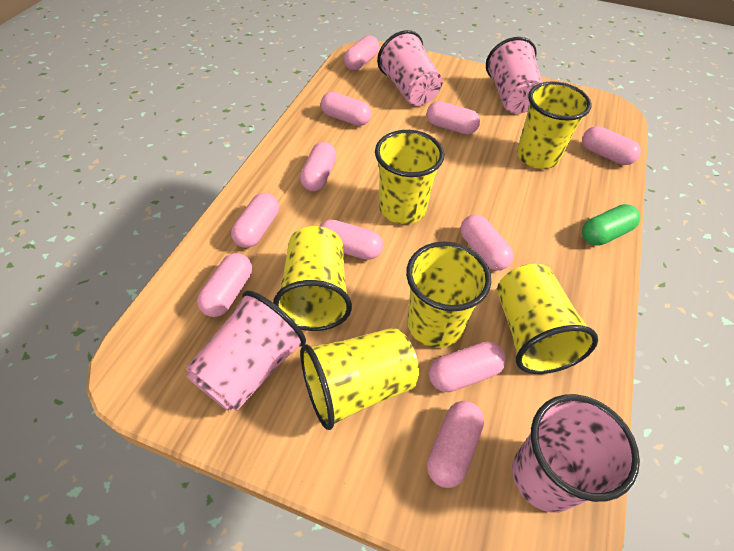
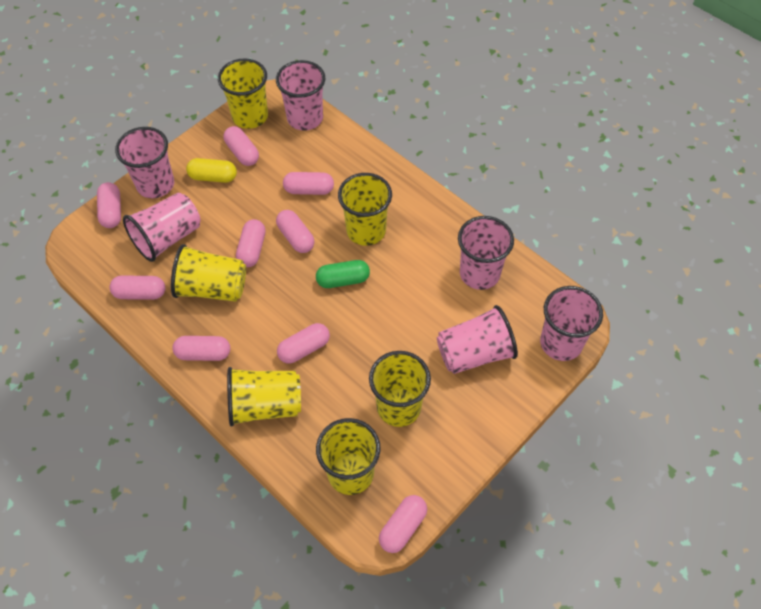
pink capsule: [197,253,252,317] [231,193,279,248] [300,142,337,191] [320,220,383,260] [321,92,371,126] [344,35,380,70] [427,101,480,135] [427,401,484,488] [429,342,506,392] [460,214,513,271] [582,126,641,165] = 11 -> [97,182,121,228] [109,276,165,300] [173,336,230,361] [223,126,259,166] [236,219,266,267] [276,210,314,253] [277,323,330,364] [283,172,334,195] [379,495,427,553] = 9
pink cup: [186,290,306,411] [377,30,442,106] [486,37,543,114] [512,394,640,513] = 4 -> [115,127,174,198] [123,193,201,262] [276,60,325,131] [437,305,518,374] [458,216,514,290] [540,286,603,361] = 6
yellow capsule: none = 0 -> [186,158,237,183] = 1

